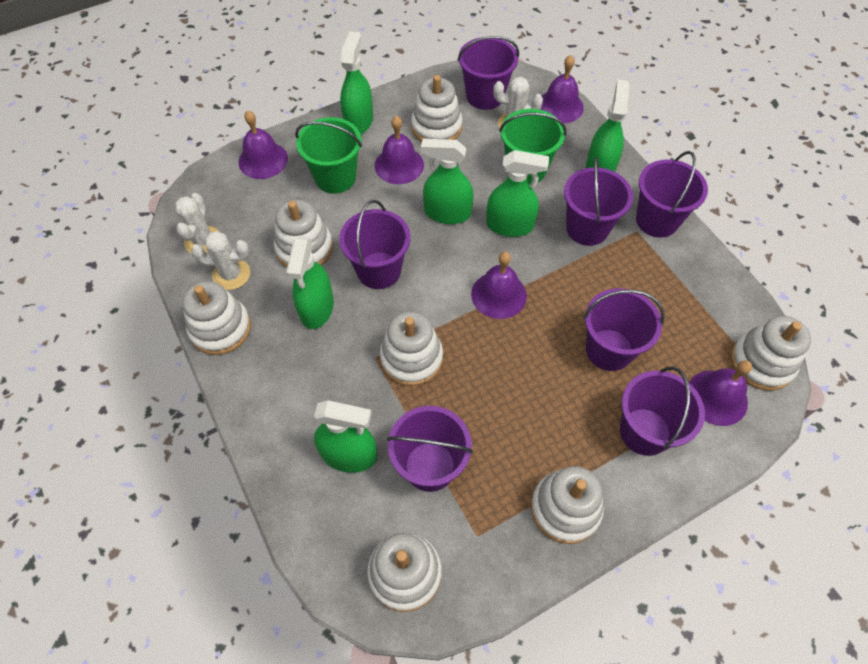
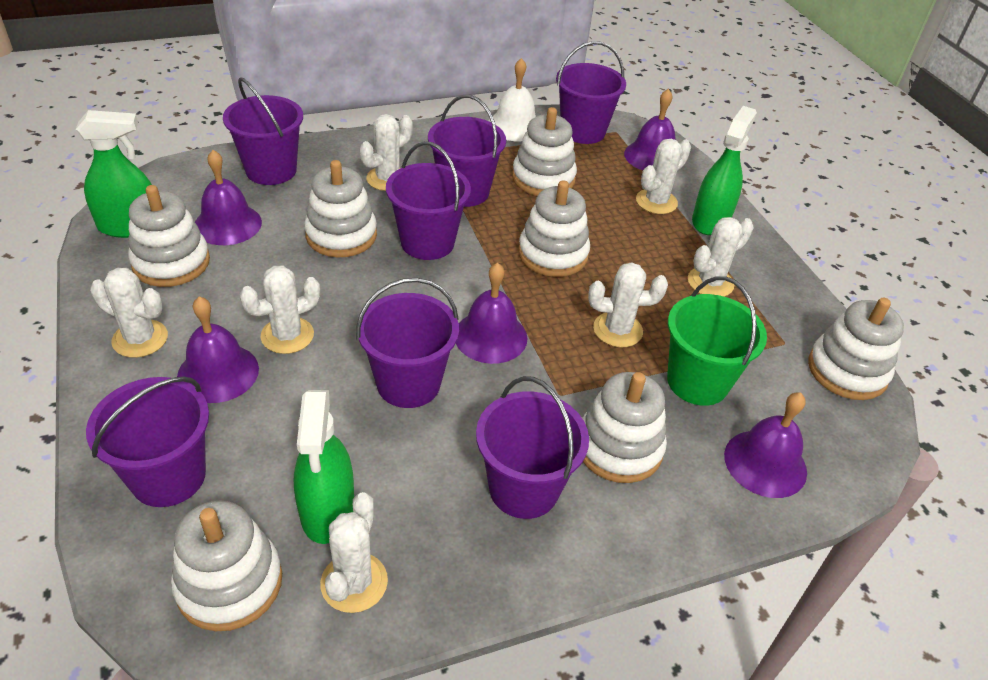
green bucket: [295,117,362,194] [499,109,567,184] = 2 -> [667,276,767,406] = 1
green spray bottle: [286,237,334,329] [314,400,377,473] [340,31,373,134] [421,139,473,224] [486,150,549,237] [586,80,630,172] = 6 -> [76,110,152,238] [294,390,354,544] [692,106,757,235] = 3
white bell: none = 0 -> [489,58,536,141] = 1
white cactus: [175,193,219,254] [191,231,250,290] [493,77,543,128] = 3 -> [90,268,168,358] [240,265,320,354] [320,492,388,613] [360,114,413,191] [588,262,668,347] [636,139,691,214] [688,217,754,297] = 7

